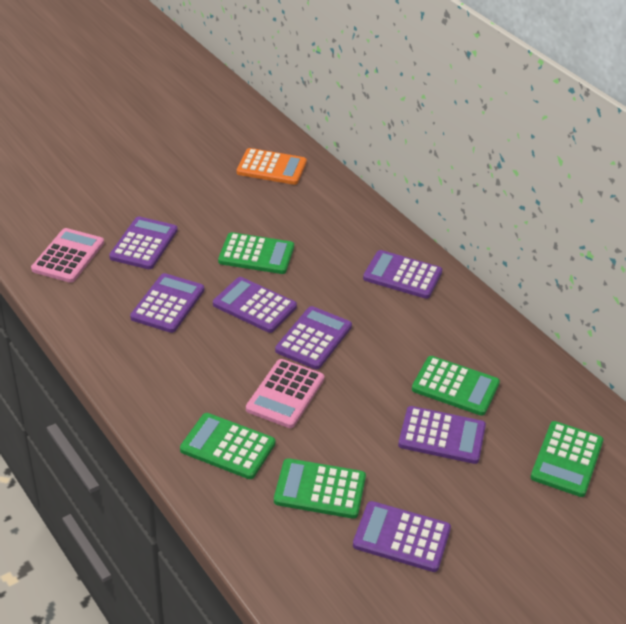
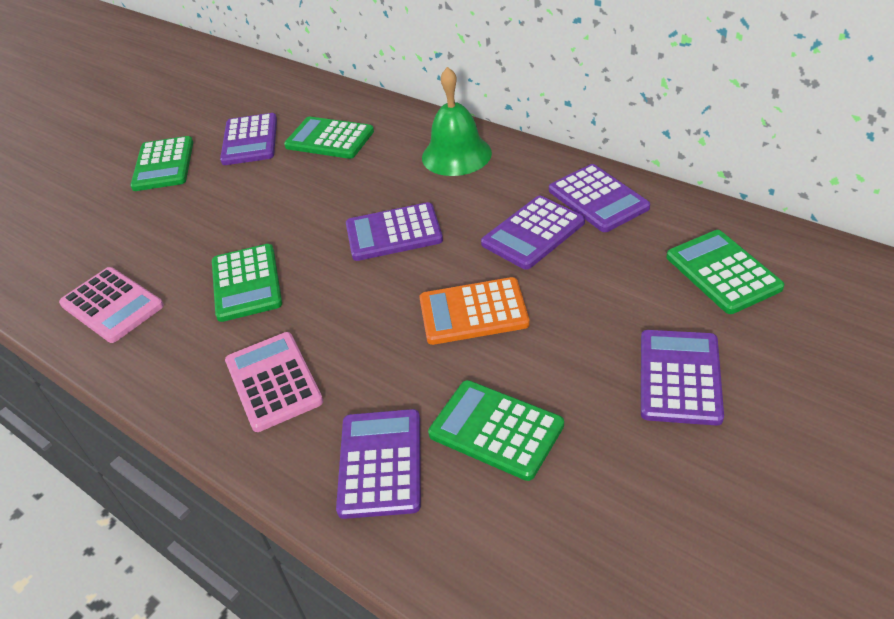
green bell: none = 0 -> [422,67,492,176] = 1
purple calculator: [109,216,178,269] [130,273,204,333] [213,277,297,333] [275,306,352,369] [353,501,451,572] [363,250,442,299] [398,406,486,464] = 7 -> [220,113,277,165] [336,409,421,519] [346,202,443,261] [481,196,585,270] [549,164,650,232] [641,330,724,426] = 6

